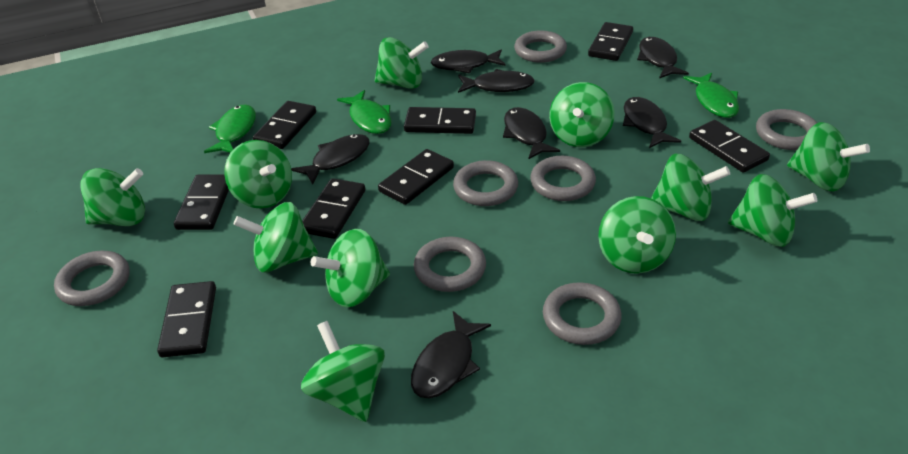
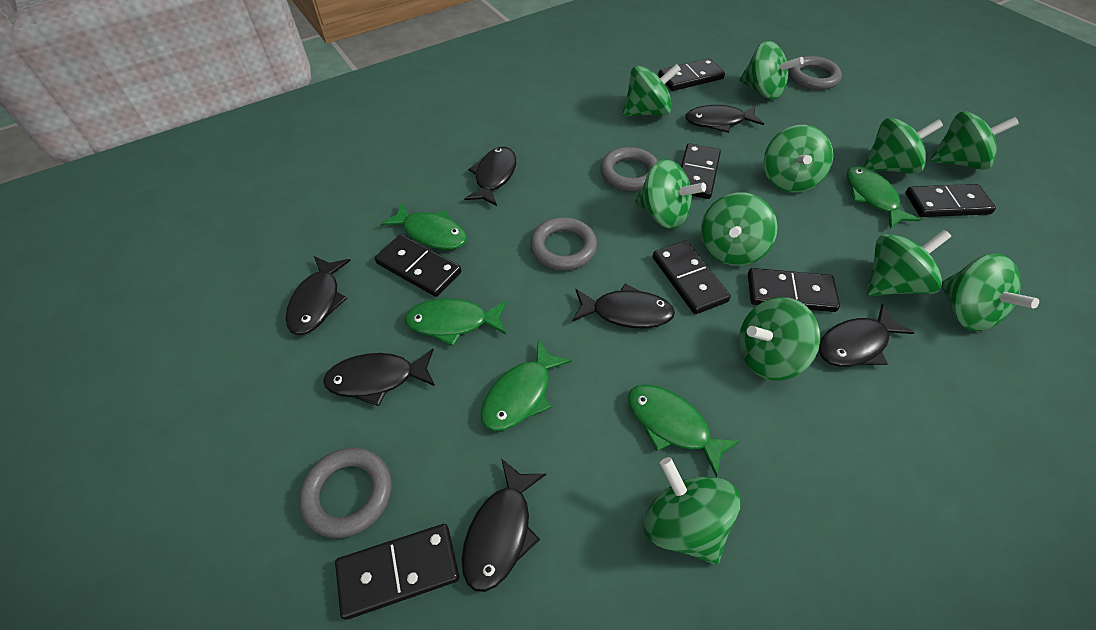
black domino: [157,281,216,357] [174,175,229,230] [253,101,316,149] [302,178,365,239] [378,149,454,205] [404,107,476,134] [588,22,633,61] [689,120,770,173] = 8 -> [335,524,459,620] [375,234,461,297] [653,240,731,314] [658,58,725,91] [681,143,721,199] [748,268,840,312] [905,184,996,217] = 7
green fish: [204,104,256,153] [337,90,391,134] [683,73,739,118] = 3 -> [380,202,467,250] [404,298,507,346] [480,340,572,431] [628,385,741,477] [847,166,921,228] = 5
grey ring: [54,251,130,306] [414,237,486,292] [453,160,518,206] [514,31,567,63] [530,156,596,201] [543,282,622,345] [756,109,817,150] = 7 -> [299,448,392,538] [530,217,597,270] [600,147,658,191] [788,56,842,90] = 4

